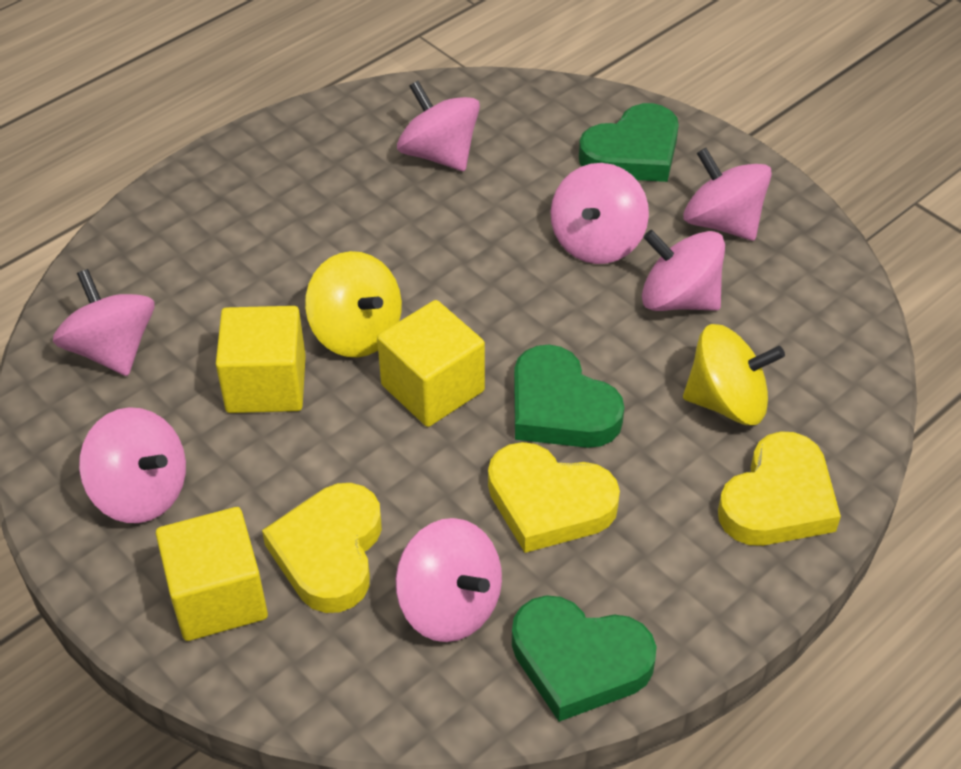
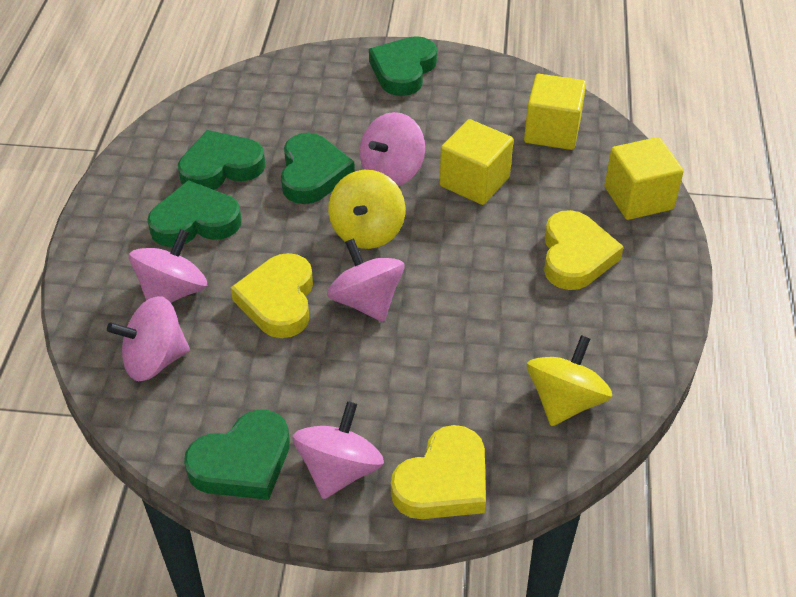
green heart: [512,595,657,722] [514,345,624,448] [579,103,679,182] = 3 -> [147,180,241,247] [178,130,266,190] [184,410,290,500] [281,133,355,204] [369,36,437,96] = 5
pink spinning top: [53,269,154,376] [79,407,186,523] [395,518,502,642] [397,81,480,171] [551,163,649,264] [642,230,725,311] [683,148,772,241] = 7 -> [107,296,190,381] [129,229,207,303] [293,401,384,499] [327,238,404,322] [360,112,425,186] = 5

